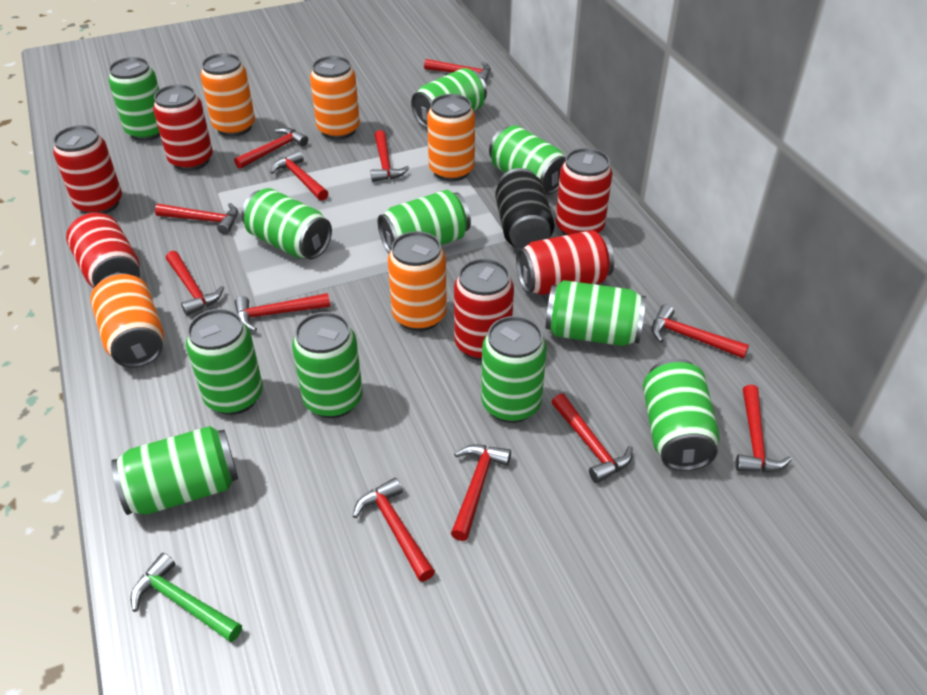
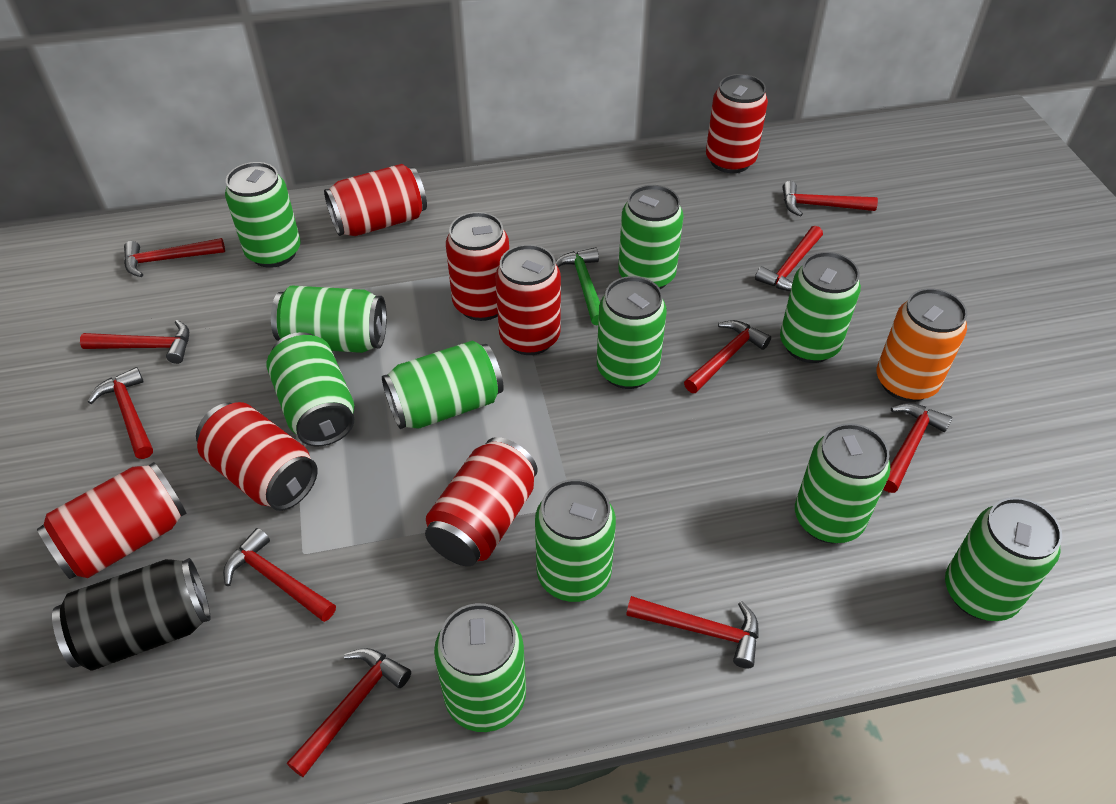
orange can: [91,273,164,368] [200,53,255,137] [310,56,360,140] [388,231,447,331] [427,94,475,181] = 5 -> [877,288,967,402] = 1
red can: [53,125,122,214] [66,213,140,288] [153,84,213,171] [454,259,514,361] [516,230,614,295] [556,148,612,235] = 6 -> [37,462,186,579] [196,402,318,511] [324,164,427,236] [425,437,538,566] [446,212,509,321] [495,244,561,355] [706,74,768,173] = 7
red hammer: [155,203,238,235] [166,251,224,316] [234,128,308,169] [235,293,330,331] [270,150,328,201] [353,478,435,582] [371,130,409,182] [424,59,491,83] [451,444,511,541] [552,394,633,483] [652,304,749,359] [736,385,792,472] = 12 -> [80,320,189,364] [88,367,153,459] [124,238,225,277] [223,528,336,622] [287,648,411,777] [626,596,759,669] [684,320,771,393] [755,226,823,291] [782,181,878,217] [883,403,952,493] = 10

